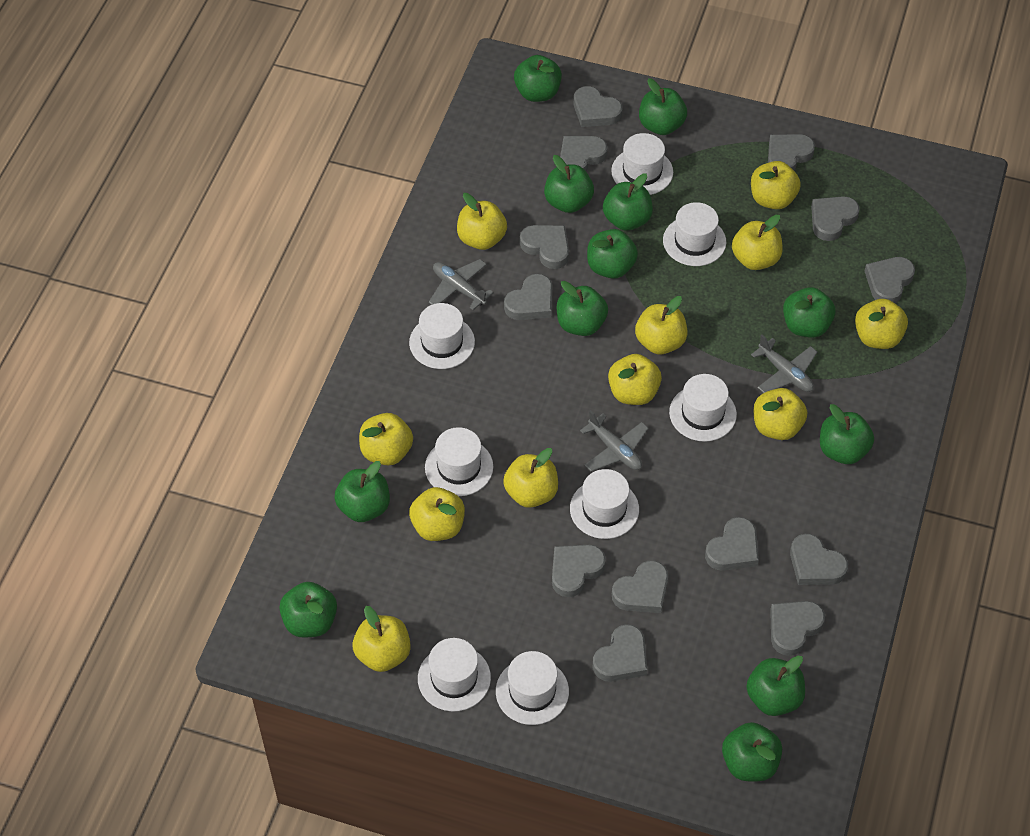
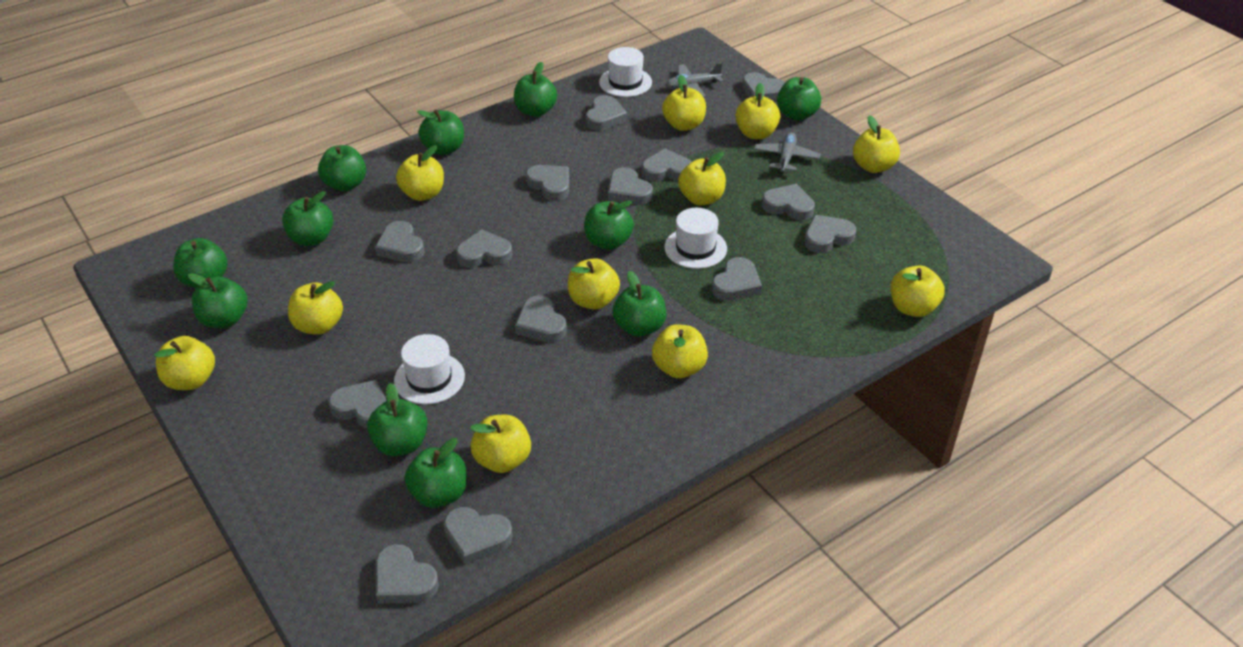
green apple: [279,582,337,638] [335,461,390,522] [514,55,562,102] [544,155,594,213] [557,281,608,336] [587,229,638,279] [603,174,653,230] [639,78,687,135] [722,722,782,781] [746,655,805,716] [783,287,836,338] [820,404,874,464] = 12 -> [173,238,228,288] [188,273,248,328] [282,191,333,246] [318,145,366,191] [367,383,427,456] [404,438,467,508] [417,109,464,155] [514,62,557,117] [584,201,634,250] [612,271,666,337] [777,77,821,121] = 11
grey heart: [504,274,553,320] [520,225,569,269] [552,545,606,597] [560,136,607,172] [574,86,622,127] [593,624,647,682] [612,561,668,613] [705,517,759,571] [768,134,815,171] [770,601,825,656] [790,534,848,585] [811,196,859,241] [865,257,915,303] = 13 -> [329,380,387,428] [375,221,425,262] [376,544,439,603] [443,507,513,565] [456,229,512,268] [515,296,567,342] [526,165,569,201] [586,95,627,130] [608,167,653,205] [641,148,691,182] [712,257,762,301] [742,72,786,101] [762,184,815,220] [805,215,856,253] = 14
grey plane: [429,259,494,310] [580,410,648,472] [751,335,817,393] = 3 -> [665,63,723,97] [754,132,821,174] = 2
white hat: [409,303,475,369] [418,638,491,712] [425,427,493,496] [496,651,569,725] [570,469,639,539] [611,133,673,195] [663,202,726,266] [669,374,737,442] = 8 -> [394,334,465,404] [599,47,652,97] [664,208,727,269] = 3

